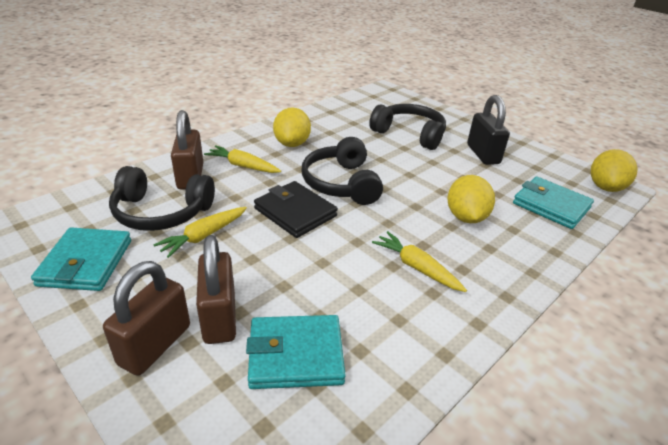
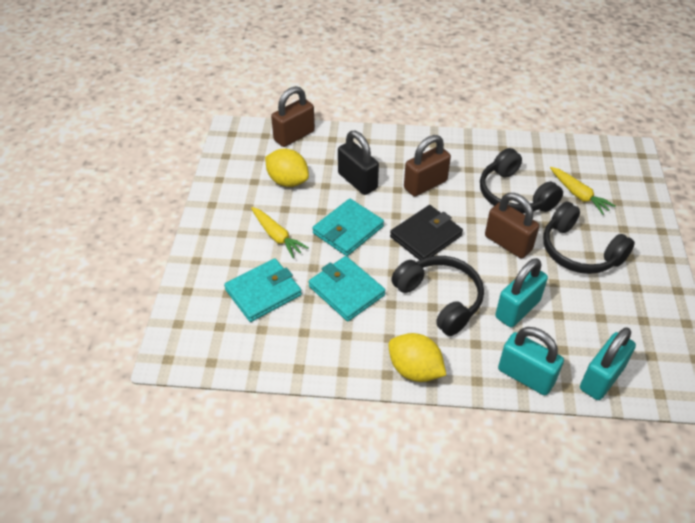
turquoise padlock: none = 0 -> [495,258,548,327] [498,327,564,395] [580,327,636,400] = 3
yellow carrot: [153,207,247,258] [204,145,281,173] [372,231,467,292] = 3 -> [251,207,309,258] [550,167,615,215] = 2
yellow lemon: [273,108,311,147] [447,175,495,223] [591,149,638,192] = 3 -> [265,149,309,187] [388,333,446,382] = 2

